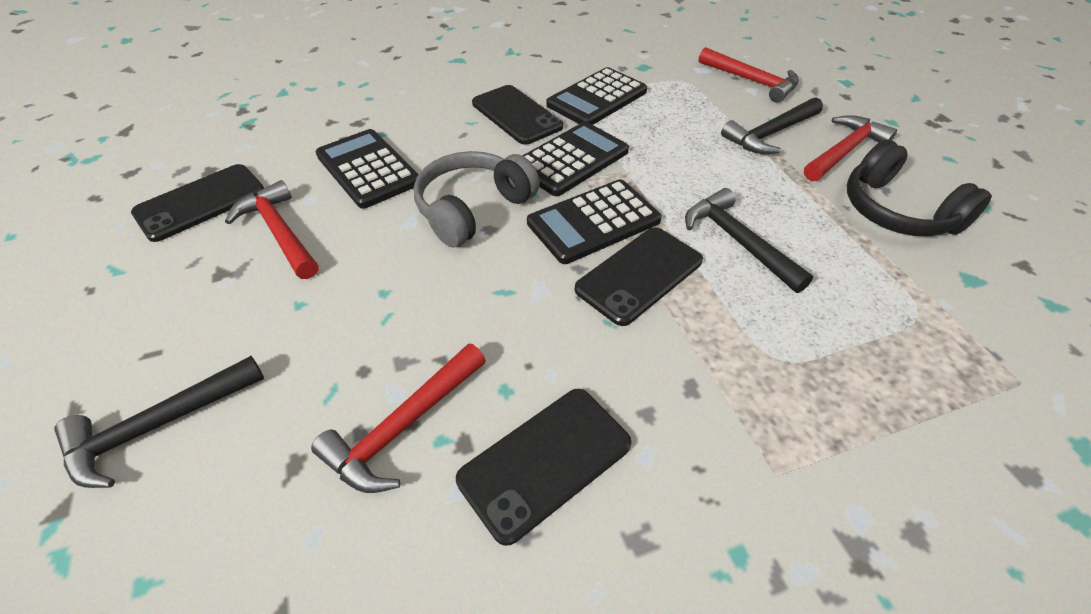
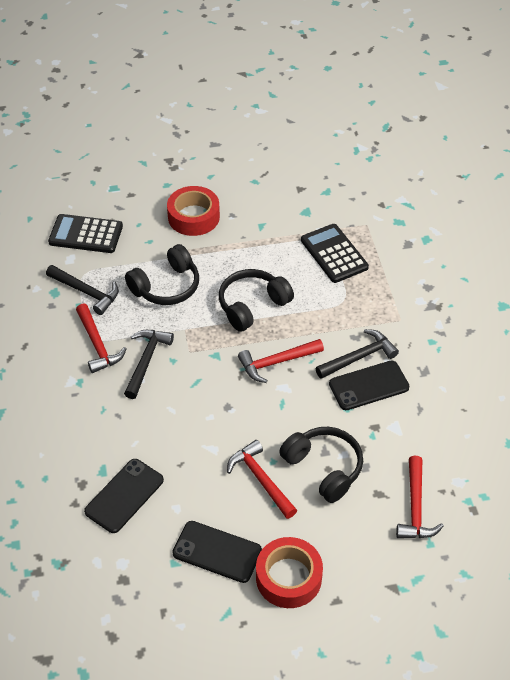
black calculator: [316,129,419,209] [522,122,629,196] [527,179,662,264] [546,67,647,125] = 4 -> [48,214,123,253] [301,224,369,283] = 2
black headphones: [847,140,992,236] = 1 -> [125,244,199,305] [219,269,294,332] [279,427,363,503] = 3
black phone: [131,164,264,242] [456,389,631,546] [472,85,563,145] [575,227,703,326] = 4 -> [84,459,164,533] [172,521,262,583] [329,360,409,410] = 3
grey headphones: [414,151,540,248] = 1 -> none = 0
red tape: none = 0 -> [167,186,220,236] [256,537,323,608] = 2

